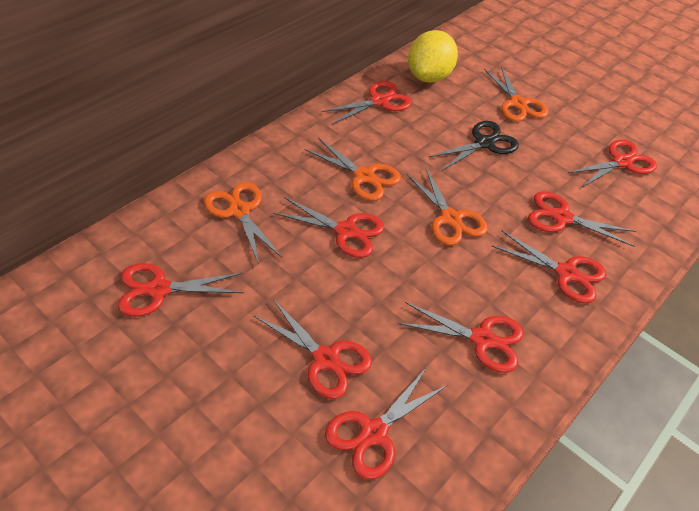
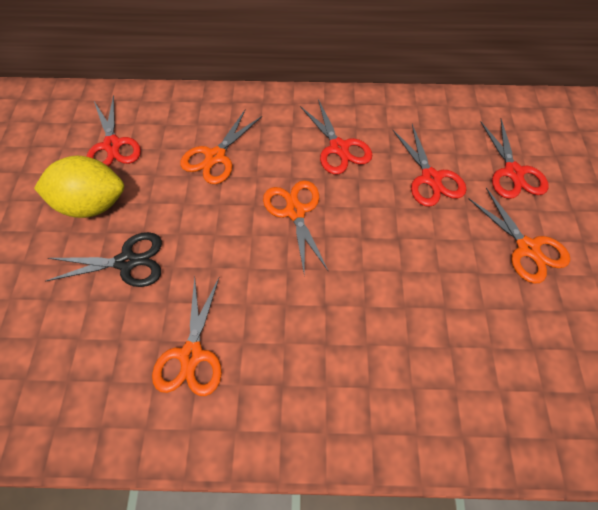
red scissors: [118,263,244,317] [254,299,372,399] [273,197,384,258] [322,81,412,125] [325,367,448,479] [398,302,524,373] [492,231,606,303] [528,191,636,247] [568,139,657,187] = 9 -> [87,95,141,167] [300,99,373,175] [393,124,467,207] [480,119,549,199] = 4

